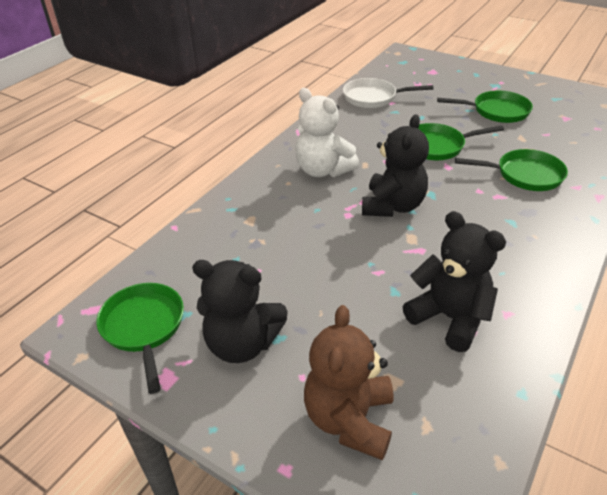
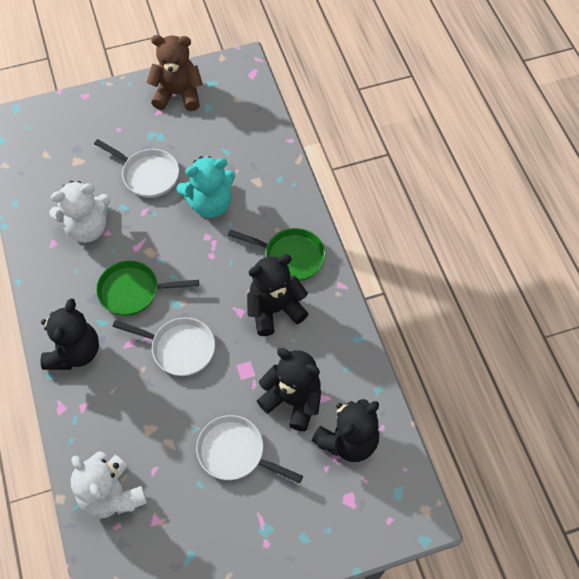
black teddy bear: [192,260,288,363] [362,114,429,217] [403,211,506,352] = 3 -> [41,298,99,370] [247,255,309,336] [257,348,321,431] [312,399,379,462] = 4
green pan: [97,283,184,394] [418,123,504,160] [437,90,533,123] [455,149,568,191] = 4 -> [96,261,199,316] [228,228,325,281] = 2
turquoise teddy bear: none = 0 -> [176,156,235,218] = 1
white pan: [343,78,434,108] = 1 -> [94,139,179,198] [112,317,215,376] [196,415,303,483] = 3
white teddy bear: [295,88,359,177] = 1 -> [49,181,110,243] [71,452,147,519] = 2

